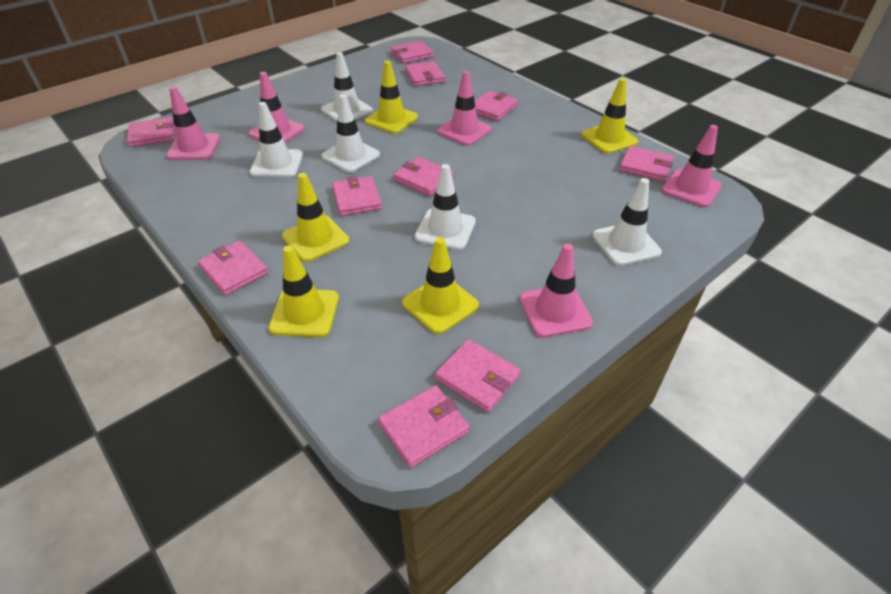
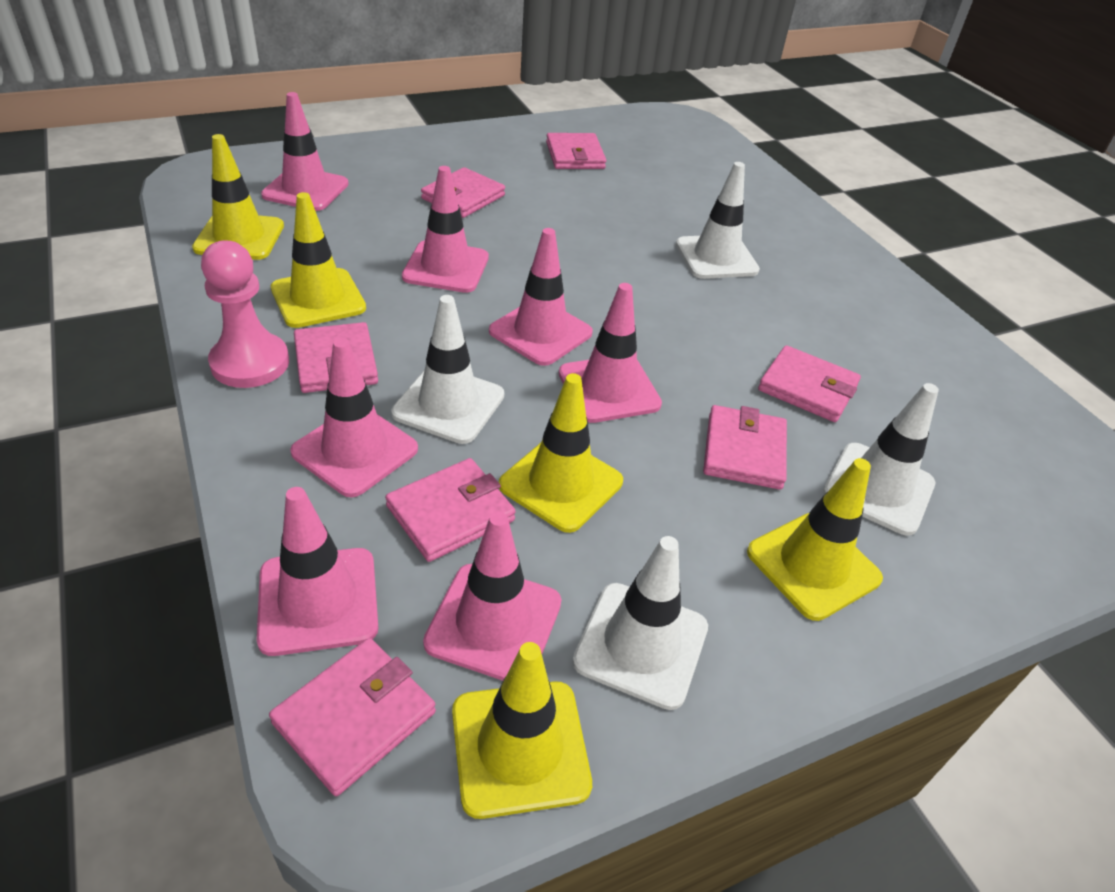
pink pawn: none = 0 -> [201,240,289,388] = 1
pink traffic cone: [166,86,220,160] [248,72,305,143] [437,71,492,146] [519,243,593,338] [661,125,722,207] = 5 -> [257,487,378,656] [261,92,349,211] [290,338,418,497] [402,166,489,293] [423,512,561,681] [489,228,593,366] [559,283,662,423] = 7
pink wallet: [127,117,175,147] [198,241,268,295] [332,176,382,216] [378,385,470,468] [391,41,434,64] [394,157,454,196] [405,61,445,86] [435,339,521,412] [475,91,518,121] [619,146,674,182] = 10 -> [269,638,436,796] [294,322,378,393] [385,458,516,562] [421,167,505,218] [546,133,606,169] [703,405,787,490] [758,345,861,422] = 7
white traffic cone: [250,102,303,178] [321,52,373,122] [321,94,380,173] [414,164,476,250] [592,178,662,266] = 5 -> [391,295,504,444] [573,536,708,710] [676,162,760,279] [823,383,939,535] = 4

